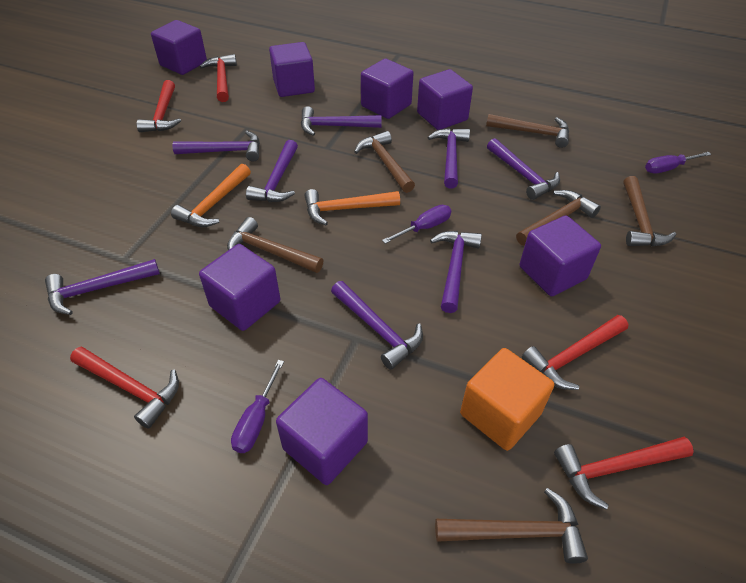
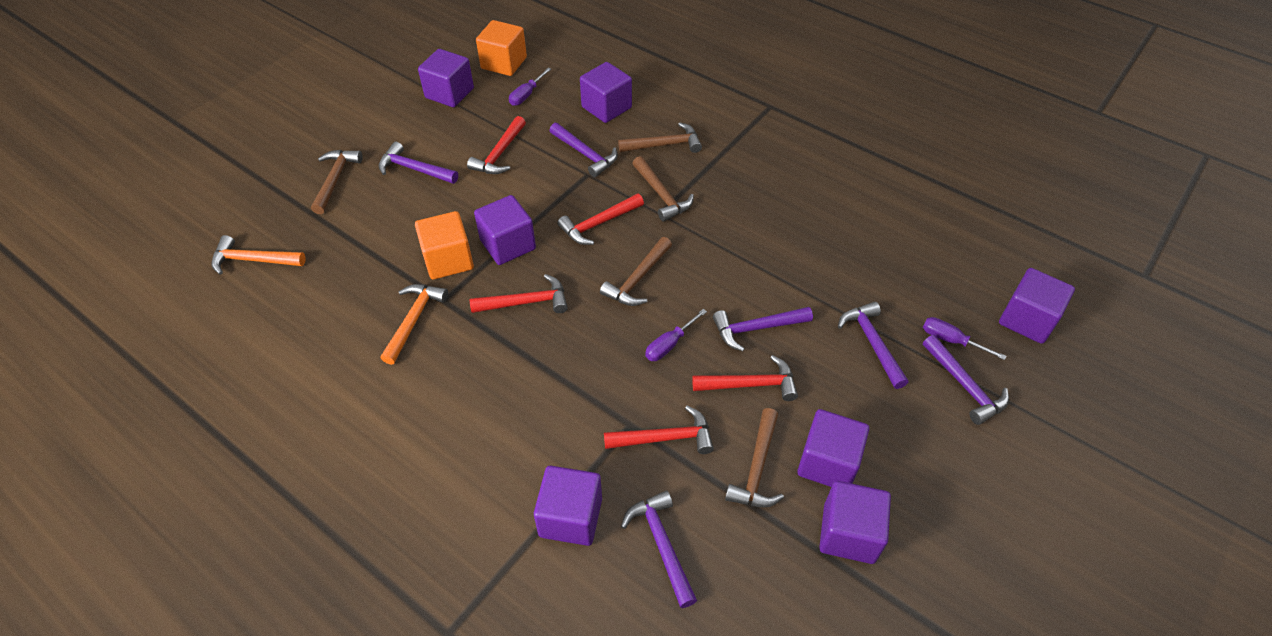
brown hammer: [227,217,324,273] [354,131,415,193] [435,488,588,564] [486,114,569,148] [516,190,601,246] [624,176,676,246] = 6 -> [311,150,363,214] [600,237,672,306] [618,123,702,153] [632,156,694,221] [725,408,784,508] = 5
orange cube: [460,348,554,451] = 1 -> [415,211,474,279] [476,20,527,76] = 2
purple hammer: [45,259,160,315] [172,131,260,162] [246,140,298,202] [301,106,382,136] [331,281,423,370] [428,128,470,189] [430,231,482,313] [487,138,560,200] = 8 -> [379,142,458,184] [550,123,618,177] [621,490,697,608] [713,307,813,351] [838,302,909,389] [923,335,1009,425] = 6

